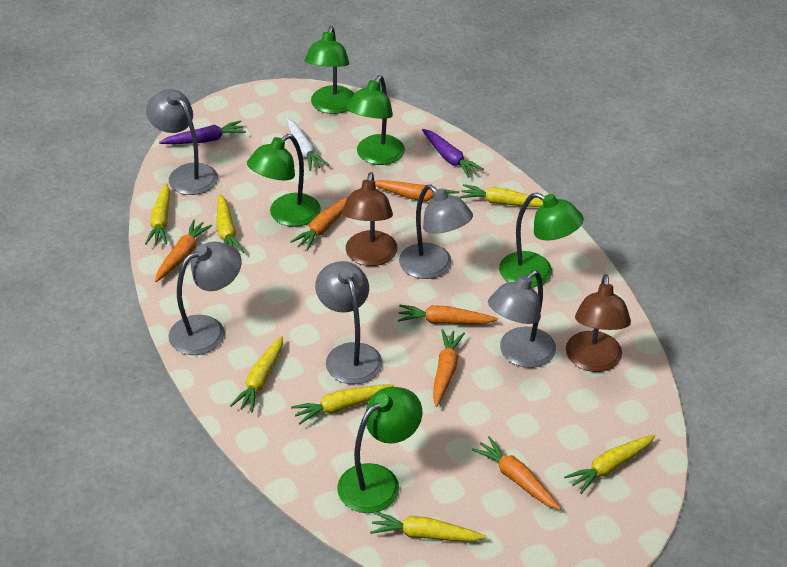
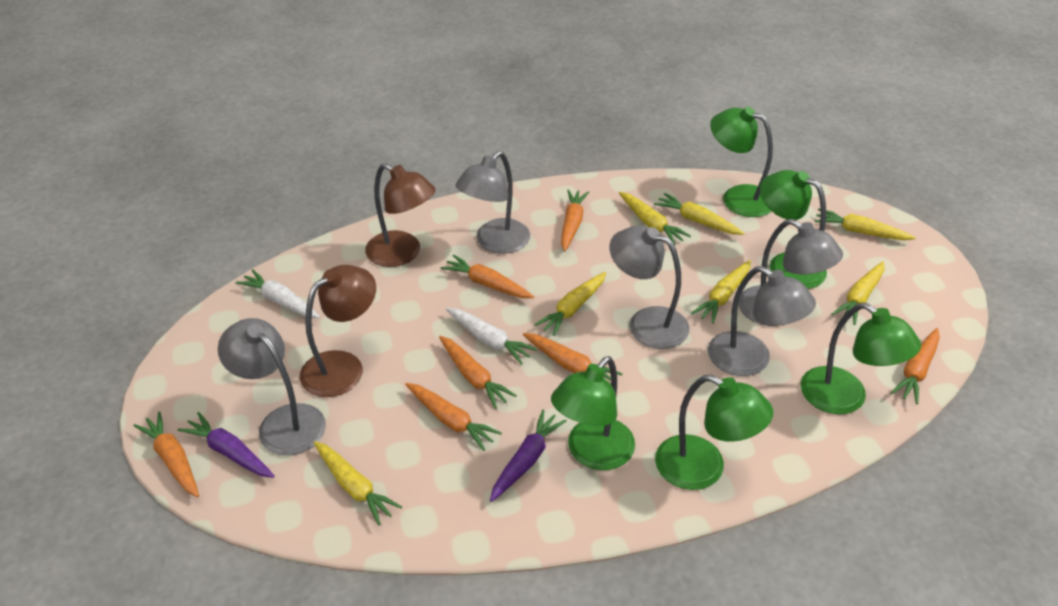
orange carrot: [155,219,212,282] [290,196,349,250] [375,180,459,202] [398,305,498,324] [433,329,465,407] [472,436,561,510] = 6 -> [133,411,199,497] [405,383,502,451] [439,336,517,409] [441,255,534,298] [523,333,623,381] [561,189,589,251] [891,328,940,404] = 7
white carrot: [287,118,329,171] = 1 -> [235,269,320,318] [446,307,537,365] = 2

